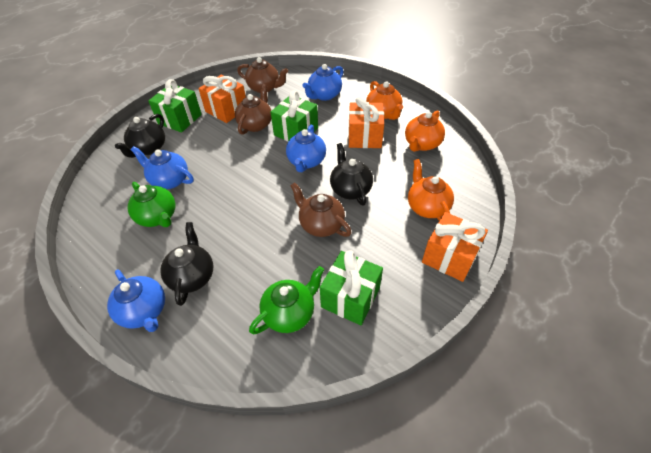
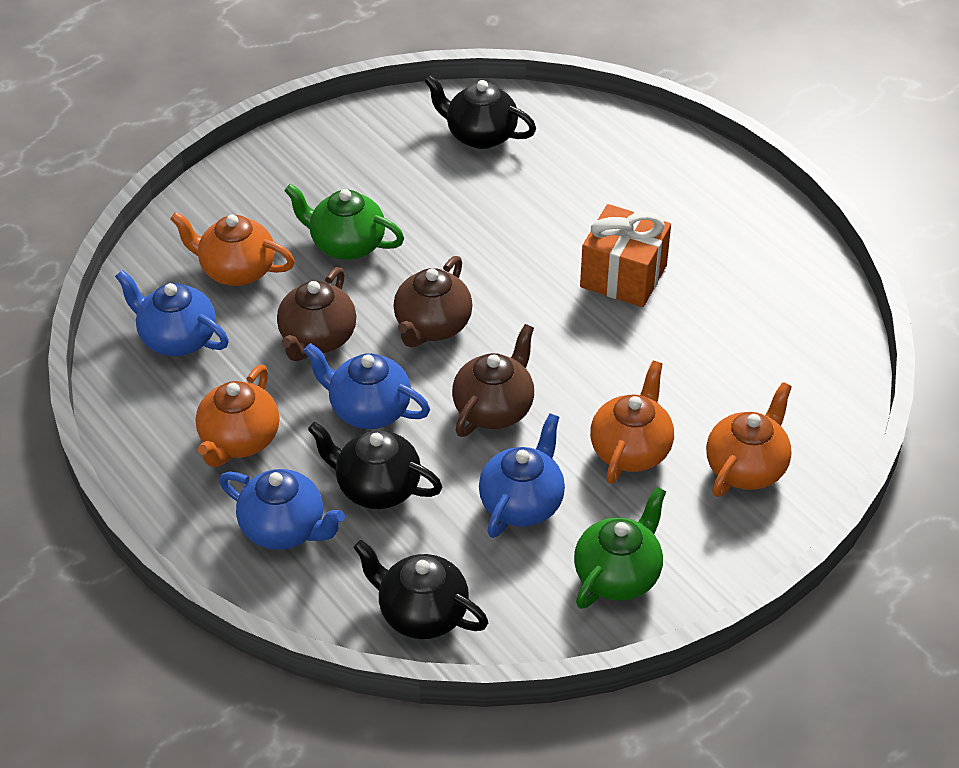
green gift: [148,79,202,132] [271,91,318,142] [320,250,383,325] = 3 -> none = 0
orange gift: [198,75,246,123] [348,96,384,148] [422,212,488,282] = 3 -> [580,204,671,307] = 1
orange teapot: [366,81,403,120] [405,110,445,152] [408,159,454,221] = 3 -> [170,212,295,286] [196,365,279,467] [590,361,674,484] [706,382,792,497] = 4

